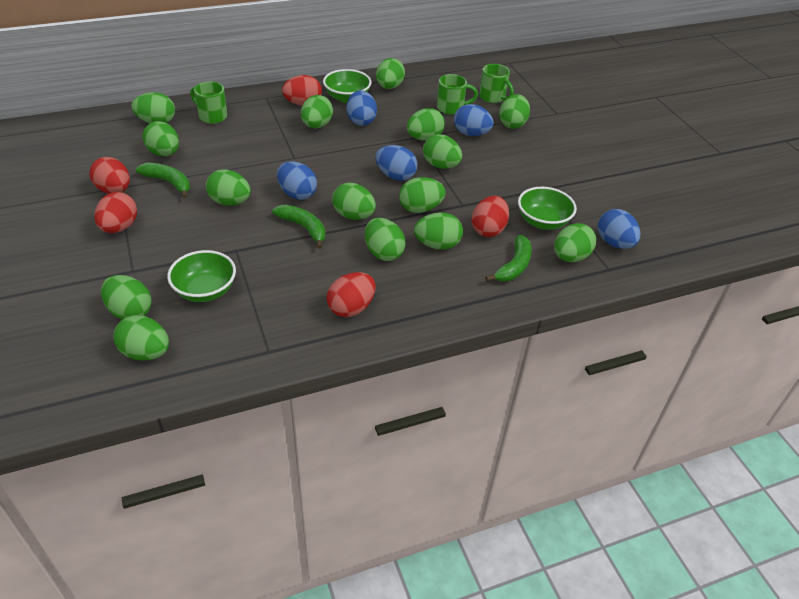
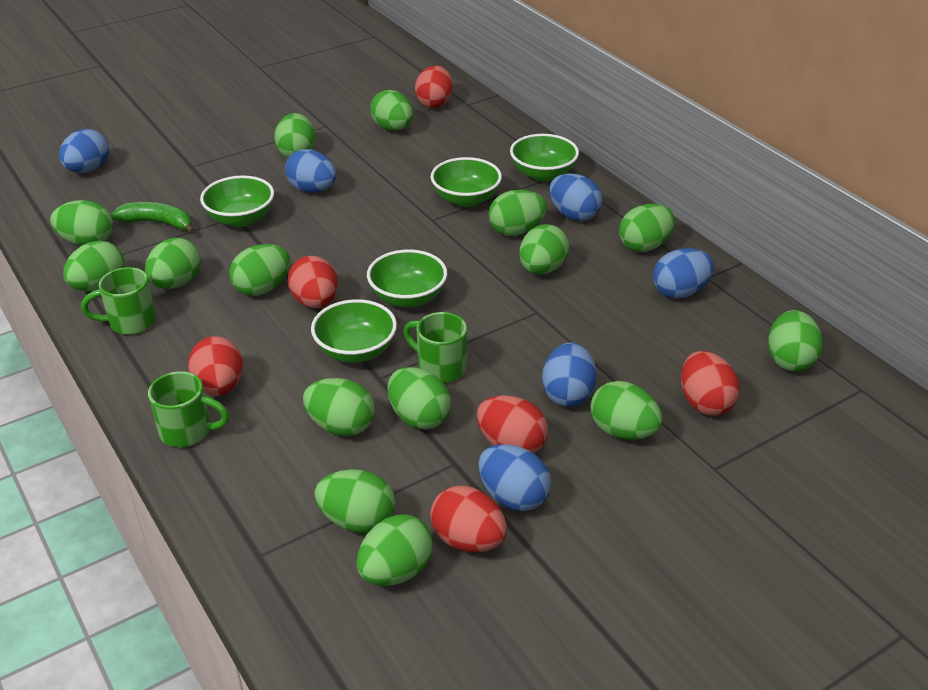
blue egg: [277,161,317,200] [347,90,377,126] [375,145,417,181] [454,104,494,136] [598,209,641,249] = 5 -> [59,129,109,173] [285,149,336,193] [478,444,551,511] [542,342,597,407] [549,173,602,221] [653,248,714,299] = 6
green banana: [136,162,190,198] [272,205,325,249] [485,235,532,282] = 3 -> [111,202,195,234] = 1
green bowl: [167,250,236,302] [323,69,372,103] [518,187,577,230] = 3 -> [200,175,274,227] [311,299,397,363] [367,249,447,308] [431,157,502,207] [510,134,579,181] = 5
red egg: [90,157,130,194] [94,192,137,233] [282,75,322,106] [327,272,376,317] [471,196,509,237] = 5 -> [188,336,243,396] [288,256,338,309] [415,66,453,108] [430,486,507,552] [477,395,548,453] [681,351,740,416] = 6

